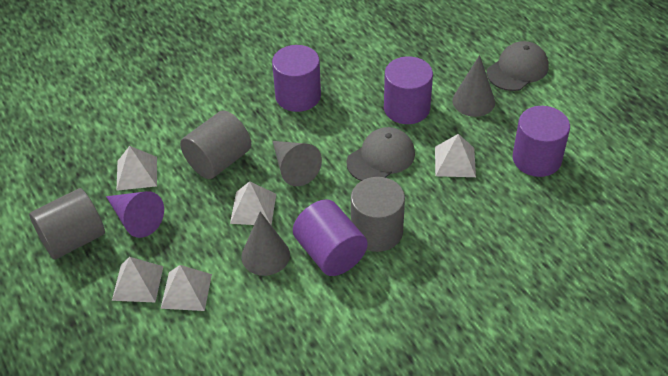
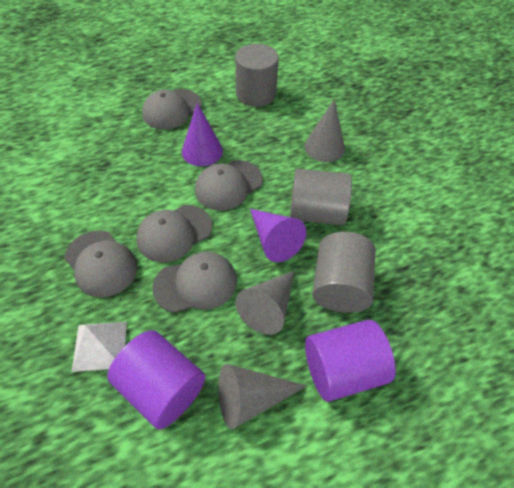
grey cap: [346,127,415,181] [487,41,549,91] = 2 -> [64,231,137,297] [136,205,213,263] [142,89,202,130] [153,251,237,313] [195,160,263,211] = 5
purple cone: [106,191,164,238] = 1 -> [182,103,223,166] [250,209,306,262] = 2
purple cylinder: [272,45,321,112] [293,199,368,276] [384,56,433,124] [513,106,570,177] = 4 -> [107,330,205,430] [305,320,396,402] = 2
white pyramid: [112,257,164,303] [116,146,157,191] [161,265,212,311] [230,181,276,225] [435,134,476,177] = 5 -> [72,322,127,372] = 1

